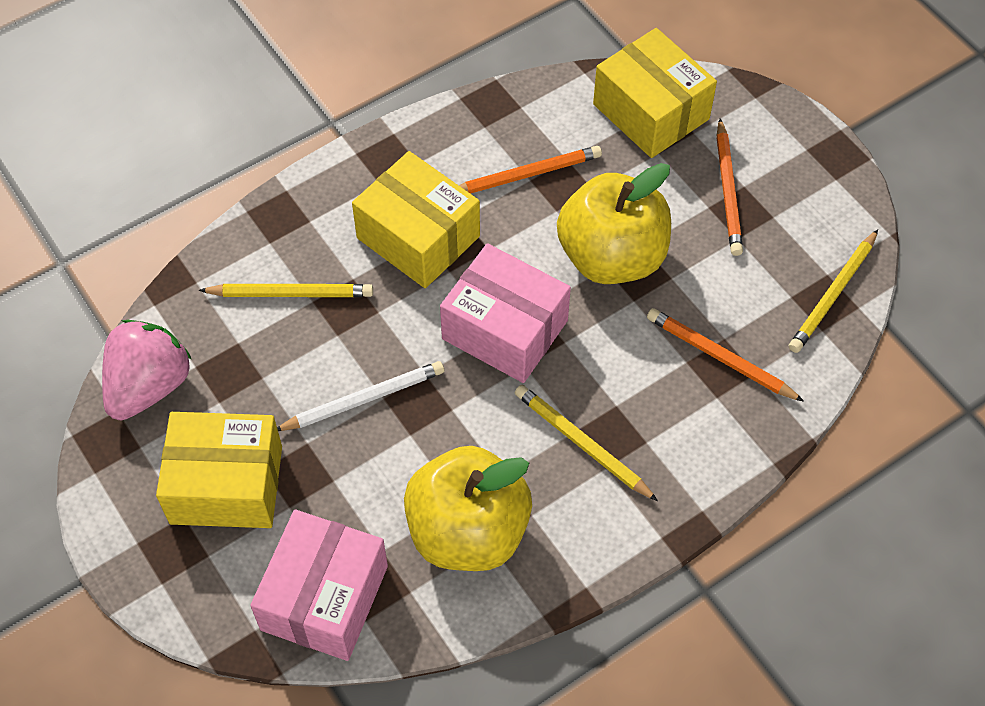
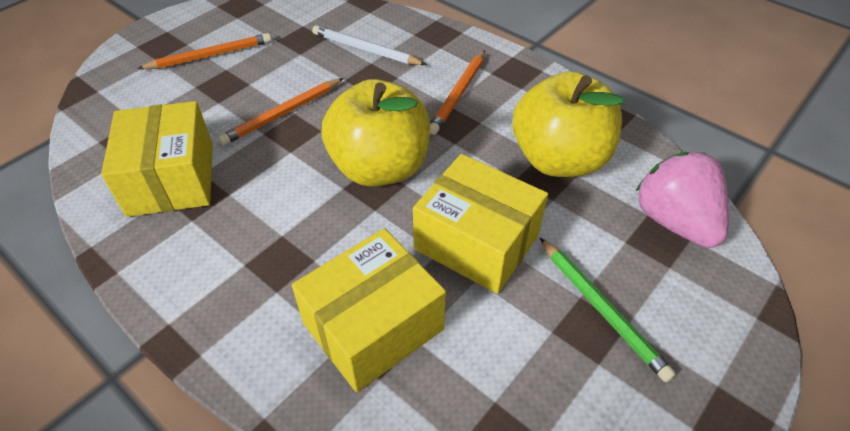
green pencil: none = 0 -> [540,238,676,382] = 1
pink box: [250,509,388,661] [440,243,571,383] = 2 -> none = 0
yellow pencil: [199,284,373,297] [515,385,658,501] [789,229,878,353] = 3 -> none = 0

